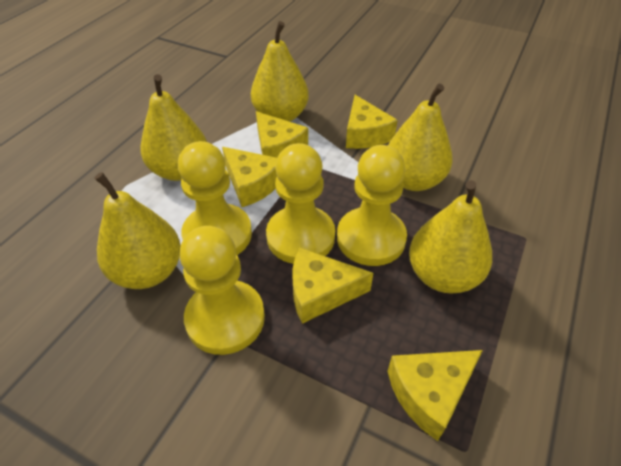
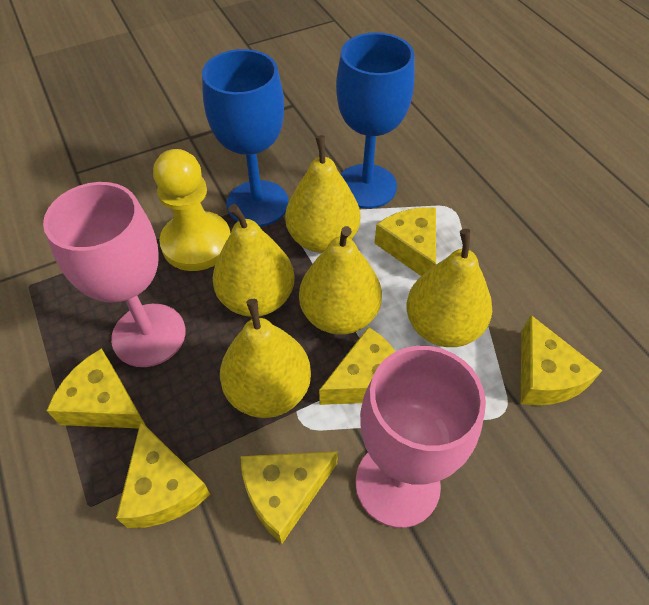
blue goblet: none = 0 -> [202,49,288,227] [336,32,415,209] = 2
pink goblet: none = 0 -> [43,182,186,367] [356,346,486,528] = 2
yellow cheese: [222,147,277,207] [256,111,308,158] [292,248,373,324] [346,95,398,149] [387,350,483,441] = 5 -> [47,348,146,428] [116,422,211,528] [241,451,338,544] [319,327,395,405] [374,207,436,276] [521,314,602,406] = 6
yellow pawn: [178,141,252,255] [180,226,265,355] [266,143,335,264] [337,145,407,266] = 4 -> [153,149,231,271] = 1

